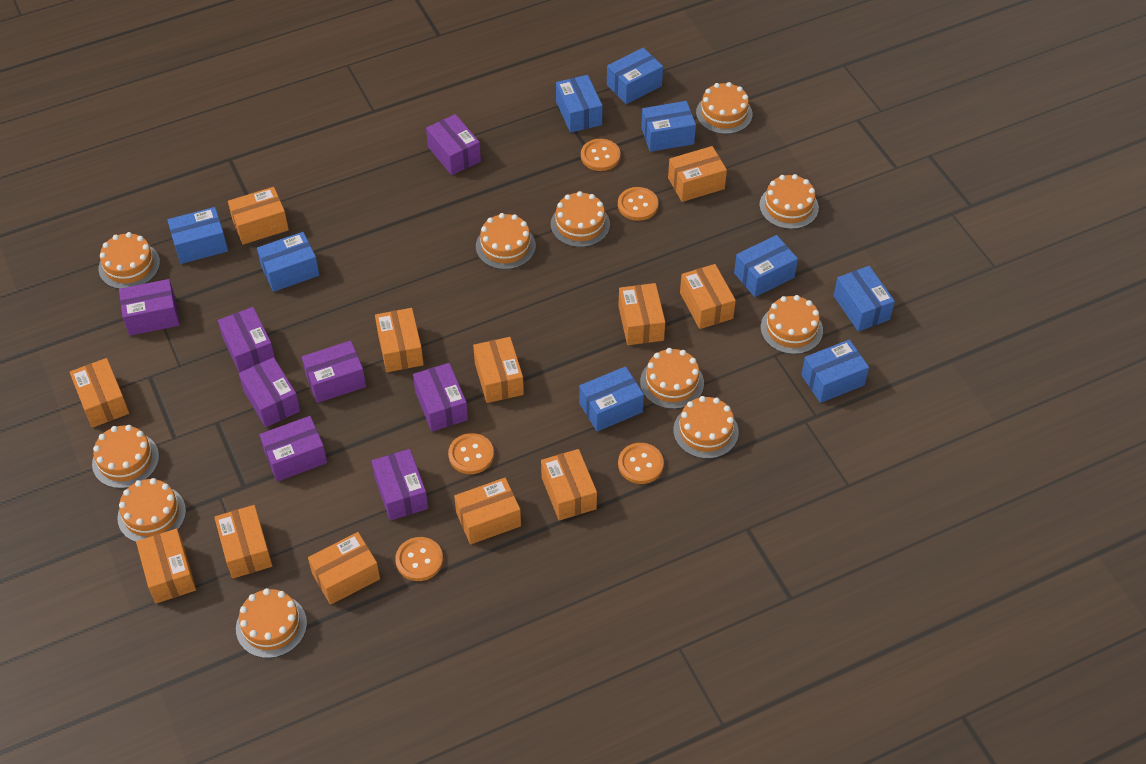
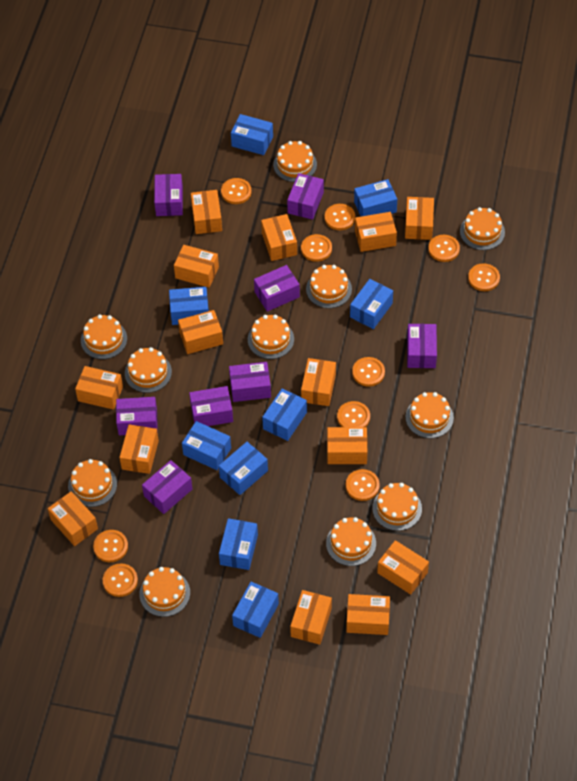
orange box: [70,358,129,428] [136,528,196,604] [214,505,273,579] [228,187,289,244] [308,532,380,605] [375,308,424,372] [454,478,521,544] [473,337,524,403] [541,449,597,520] [618,283,665,345] [668,146,727,202] [680,264,736,329] = 12 -> [48,491,98,546] [75,366,123,410] [119,424,159,474] [174,245,219,288] [178,310,223,354] [191,190,222,234] [261,214,297,261] [290,590,332,645] [301,358,336,406] [327,427,367,464] [346,594,390,635] [355,212,397,252] [377,540,429,594] [405,197,434,240] = 14
orange button: [395,537,443,581] [448,433,494,474] [581,139,620,171] [618,187,658,221] [618,443,664,484] = 5 -> [93,530,128,562] [103,563,138,597] [221,178,252,204] [301,234,332,262] [325,204,355,230] [337,401,370,427] [346,469,380,501] [352,357,385,387] [428,235,460,262] [468,263,500,291] = 10

